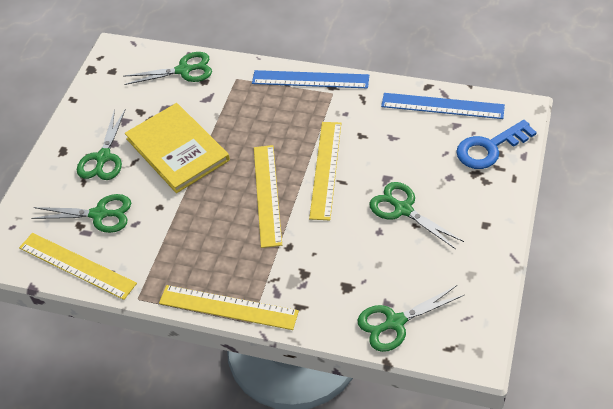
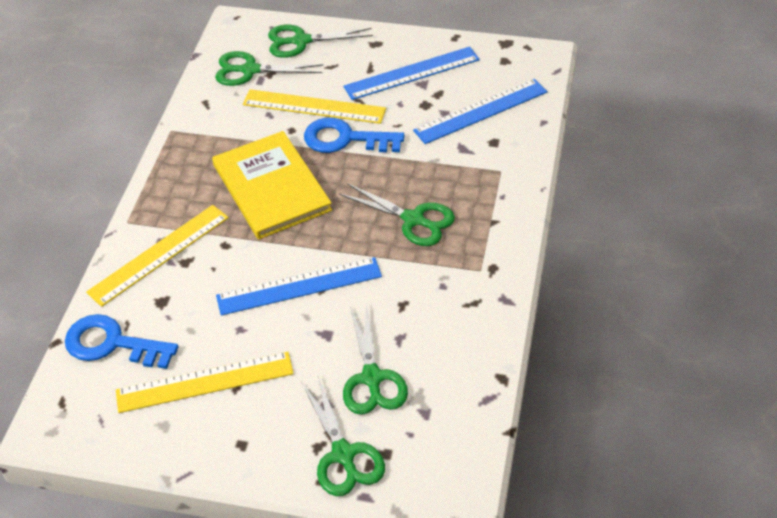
blue key: [456,120,537,169] = 1 -> [65,314,178,369] [304,118,404,153] = 2
blue ruler: [252,70,369,89] [381,93,505,119] = 2 -> [216,257,382,316] [343,47,480,100] [413,79,548,144] = 3
yellow ruler: [19,233,137,300] [159,285,299,330] [254,145,282,248] [309,122,341,220] = 4 -> [86,205,229,307] [116,352,294,413] [243,89,386,124] = 3

